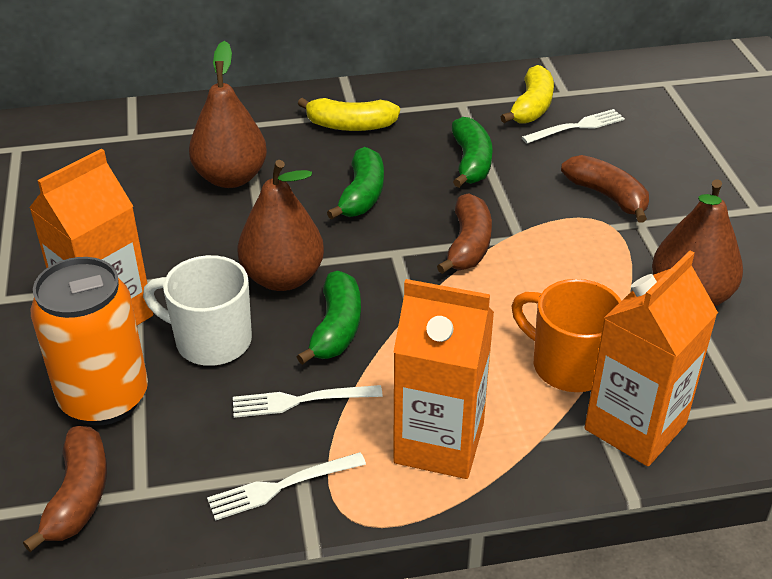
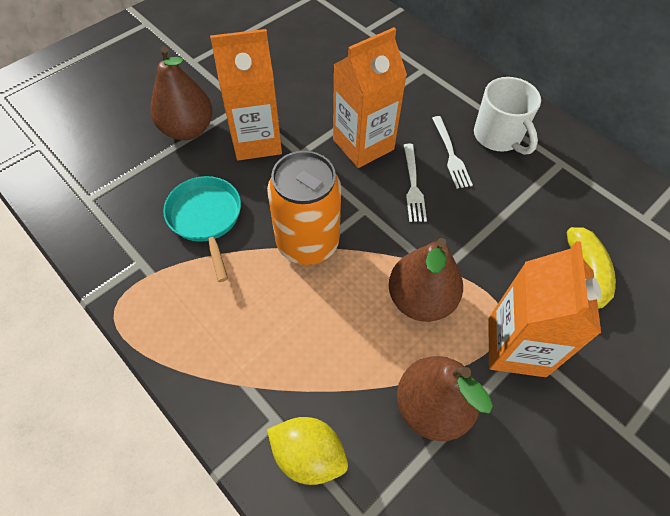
brown banana: [23,426,107,552] [437,193,492,274] [561,155,649,222] = 3 -> none = 0
green banana: [297,271,361,365] [327,147,384,220] [452,117,493,188] = 3 -> none = 0
orange mug: [512,279,622,392] = 1 -> none = 0
turquoise pan: none = 0 -> [163,176,241,282] = 1
white fork: [207,452,366,521] [233,385,383,418] [522,109,625,144] = 3 -> [404,144,427,222] [432,116,473,189] = 2
yellow banana: [298,98,400,131] [501,65,554,124] = 2 -> [567,227,616,309] = 1
yellow lemon: none = 0 -> [267,417,348,485] = 1

